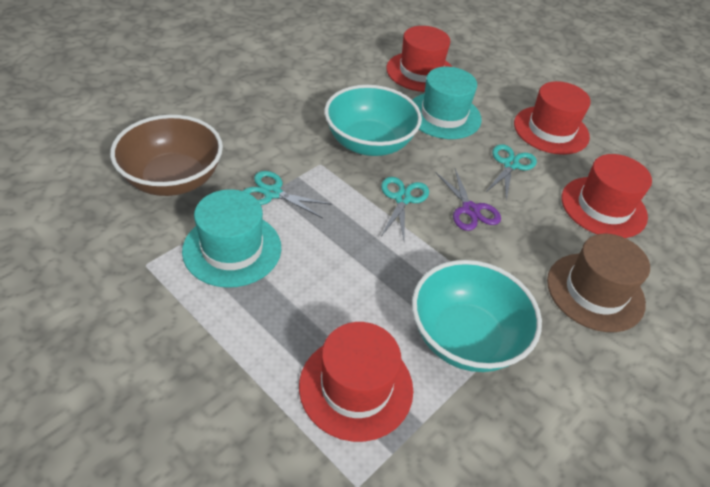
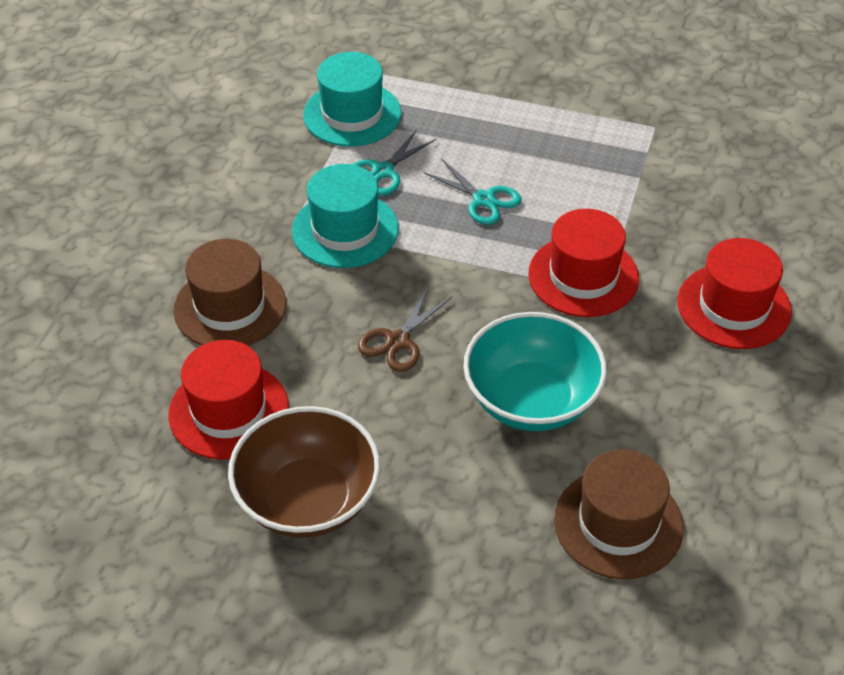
brown hat: [547,234,650,332] = 1 -> [173,239,286,346] [554,449,684,579] = 2
brown scissors: none = 0 -> [358,287,452,372] = 1
purple scissors: [436,169,501,231] = 1 -> none = 0
red hat: [299,322,413,442] [386,26,452,92] [514,81,591,155] [562,154,652,238] = 4 -> [168,340,289,460] [528,209,639,317] [678,238,792,349] = 3
turquoise bowl: [325,85,422,156] [412,260,542,372] = 2 -> [463,312,607,431] = 1
turquoise scissors: [243,171,332,218] [381,177,429,240] [485,144,537,200] = 3 -> [352,129,437,196] [423,158,522,225] = 2

